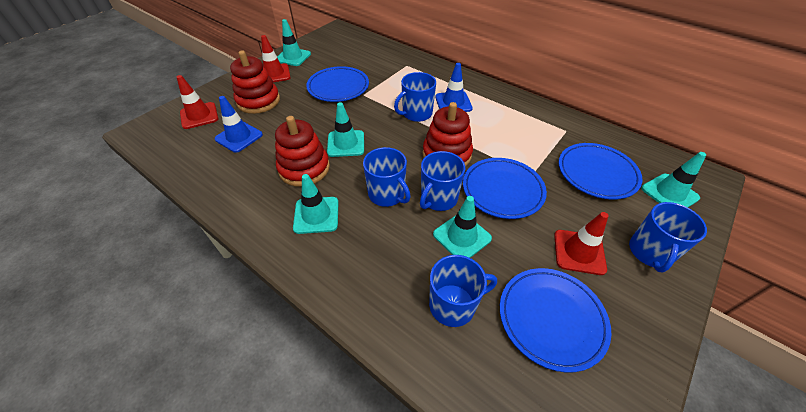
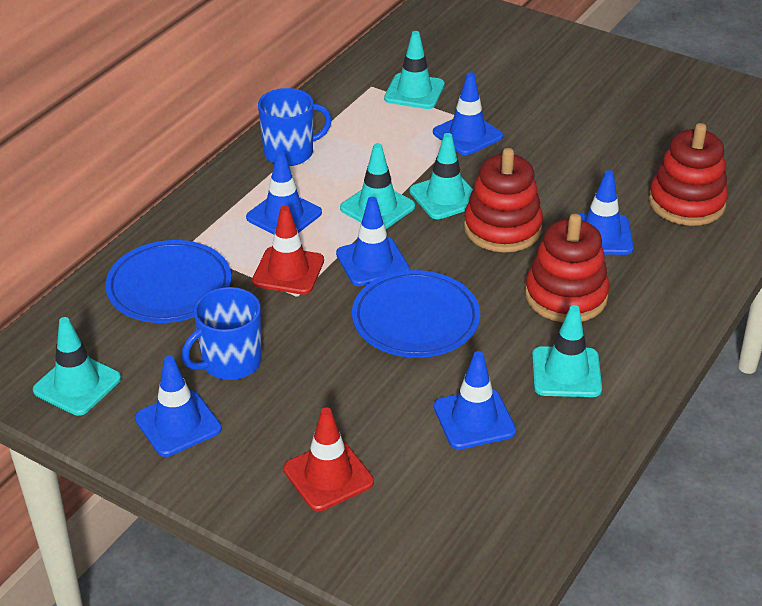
blue mug: [363,147,411,207] [394,72,436,122] [420,151,465,211] [429,255,497,327] [629,202,707,272] = 5 -> [182,287,262,380] [258,88,332,166] = 2
blue plate: [306,66,369,102] [463,158,547,219] [500,268,611,373] [559,143,642,199] = 4 -> [105,240,231,323] [352,270,480,358] = 2
blue traffic cone: [214,96,263,153] [435,63,473,112] = 2 -> [135,356,222,457] [246,151,322,234] [336,197,410,286] [433,72,503,155] [434,351,516,449] [579,170,634,255] = 6
red traffic cone: [177,75,218,129] [261,35,291,82] [554,212,608,275] = 3 -> [252,206,324,295] [283,407,374,511] = 2

